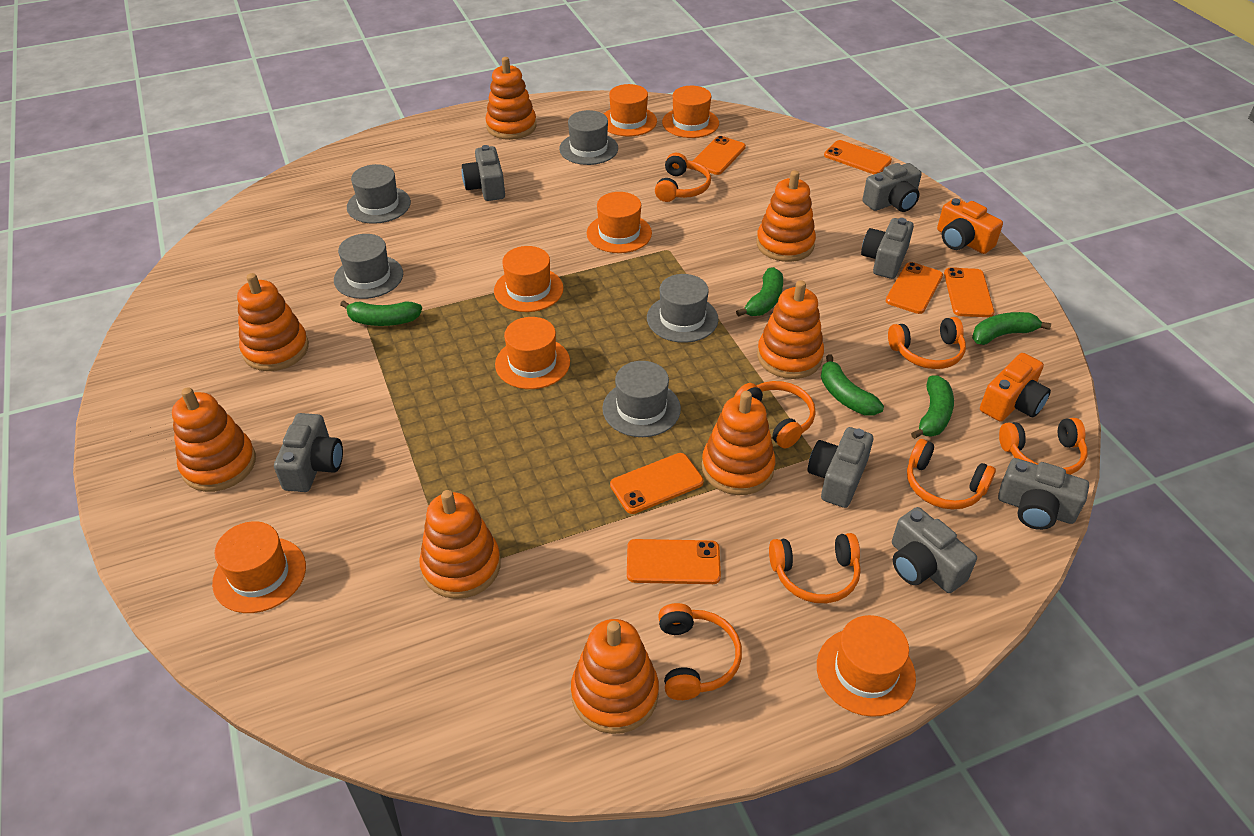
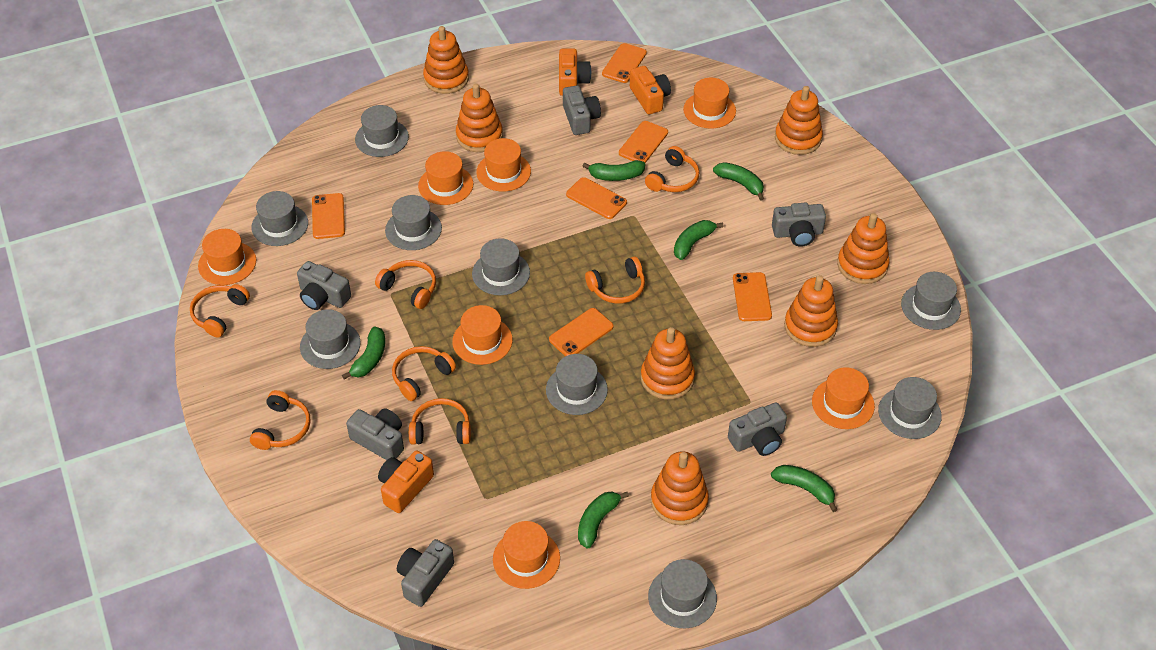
green banana: [340,300,422,326] [736,267,783,317] [821,354,884,416] [911,375,954,439] [972,312,1051,345] = 5 -> [342,326,385,380] [578,492,629,549] [583,160,646,181] [674,220,724,260] [713,162,764,201] [771,465,838,512] = 6
grey camera: [274,413,343,492] [462,145,505,201] [808,427,873,508] [861,218,914,279] [862,163,922,212] [892,507,977,593] [998,458,1089,530] = 7 -> [297,261,351,310] [346,408,404,460] [397,539,454,607] [563,85,601,135] [728,403,787,456] [772,202,826,247] = 6
grey hat: [334,234,403,299] [347,164,411,224] [559,110,618,165] [602,361,681,437] [647,274,718,343] = 5 -> [251,191,308,246] [300,309,361,369] [355,105,409,157] [385,195,442,250] [472,238,530,295] [546,354,608,415] [648,559,717,628] [878,377,942,439] [901,272,961,330] = 9
orange camera: [937,198,1003,254] [980,353,1051,422] = 2 -> [378,451,434,513] [559,49,591,96] [630,66,671,114] = 3
orange stacking toy: [172,387,256,492] [237,273,309,371] [419,490,501,599] [485,57,537,140] [571,619,659,734] [702,391,776,495] [756,170,816,262] [757,280,824,379] = 8 -> [423,26,469,94] [456,84,503,152] [641,327,695,400] [651,451,709,525] [775,86,823,155] [784,275,838,347] [837,213,890,284] = 7

